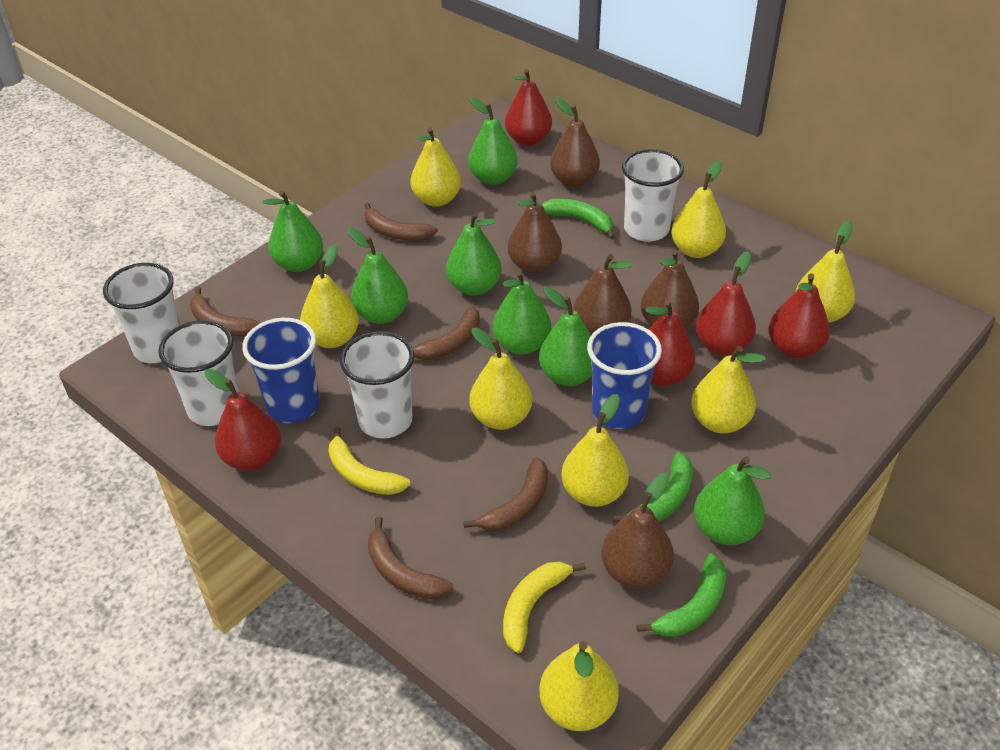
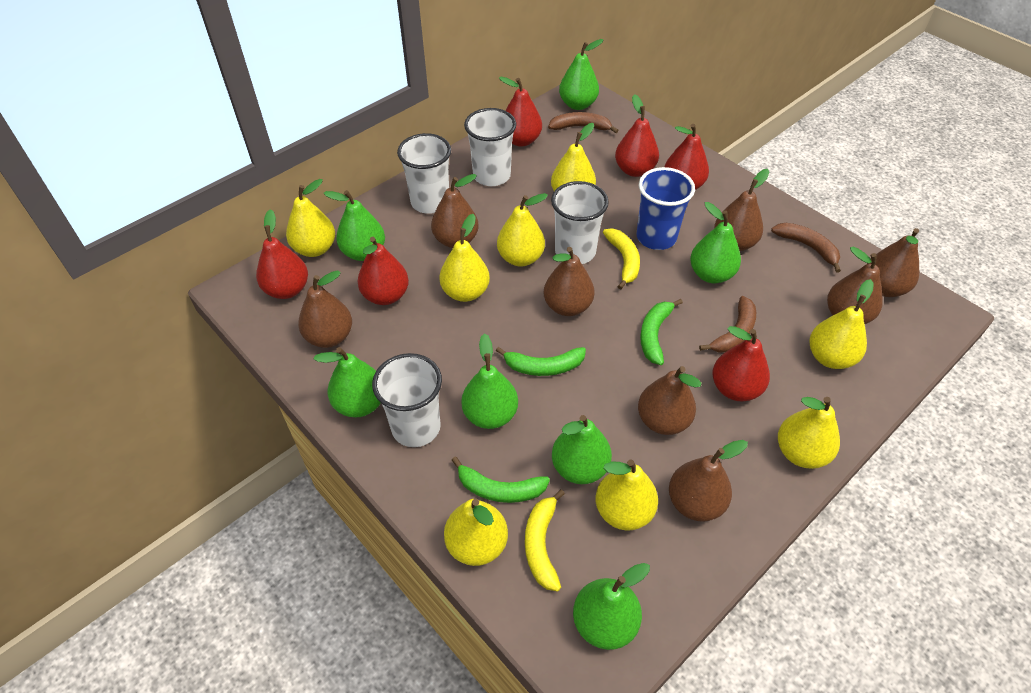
blue cup: [242,318,320,423] [587,322,662,429] = 2 -> [637,167,695,250] = 1
brown banana: [190,287,260,336] [364,202,438,241] [368,516,453,599] [413,306,480,360] [463,457,548,531] = 5 -> [548,112,618,133] [699,296,756,352] [771,223,841,273] = 3
brown pear: [508,192,562,274] [550,98,600,187] [573,254,633,335] [602,473,674,589] [641,250,699,328] = 5 -> [298,270,352,348] [431,174,479,248] [543,247,595,316] [638,366,702,435] [669,440,748,522] [714,169,769,251] [827,247,883,324] [867,228,919,297] = 8
red pear: [205,369,281,471] [505,69,552,146] [645,300,695,387] [696,251,756,356] [768,274,830,358] = 5 -> [256,209,308,299] [358,237,409,305] [499,77,542,147] [615,94,659,177] [664,124,709,190] [712,326,770,401] = 6

